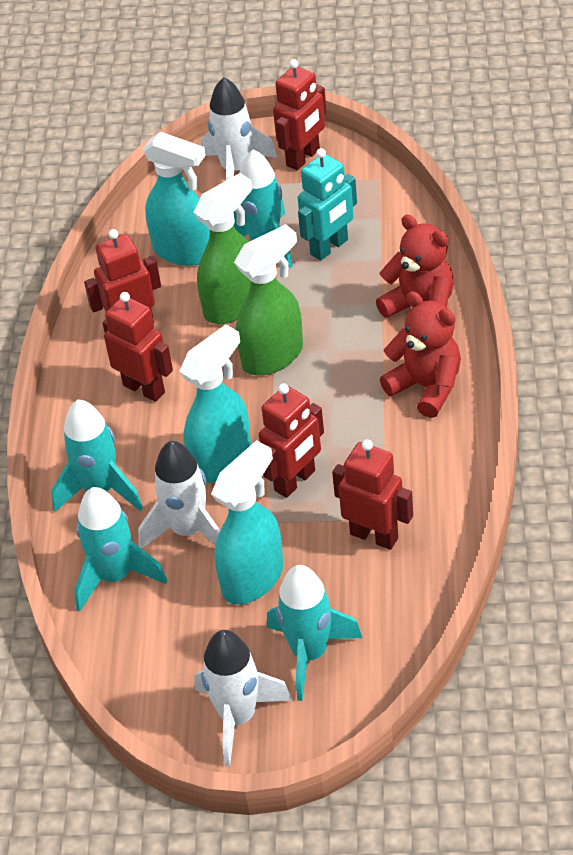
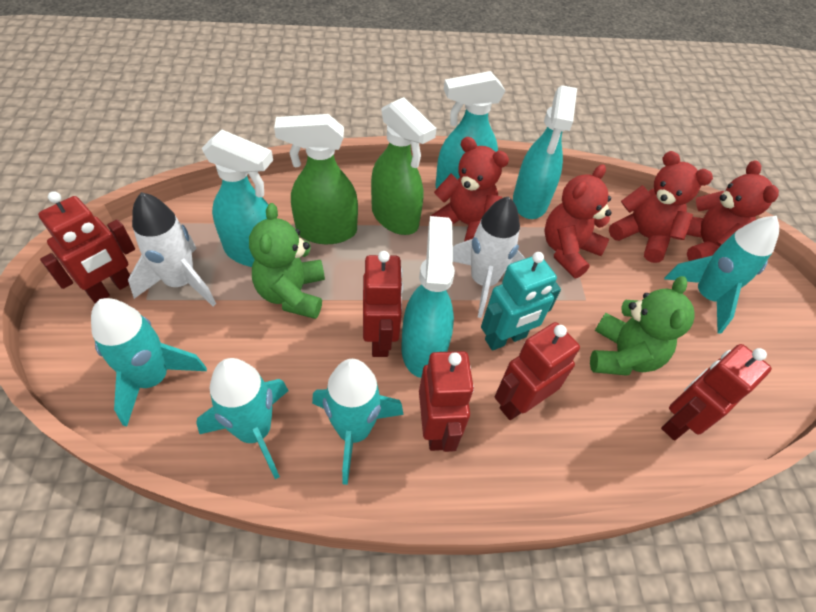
green teddy bear: none = 0 -> [249,203,325,319] [590,276,695,376] = 2
red teddy bear: [376,214,454,318] [380,291,461,418] = 2 -> [429,137,509,242] [544,164,612,278] [609,151,713,263] [686,160,779,261] = 4
turquoise spray bottle: [143,132,210,266] [179,325,251,483] [211,440,283,605] = 3 -> [202,130,273,267] [401,216,455,378] [435,71,505,189] [513,85,577,219] = 4
white rocket: [138,441,220,549] [194,630,292,767] [201,77,277,180] = 3 -> [128,192,216,306] [453,196,525,318] = 2

